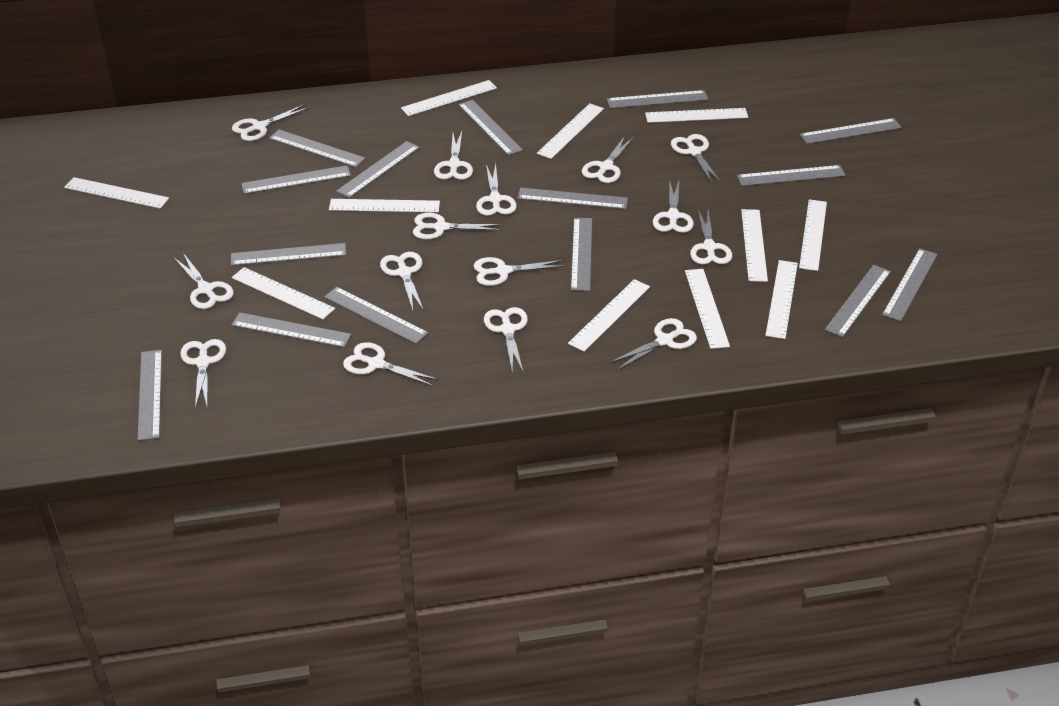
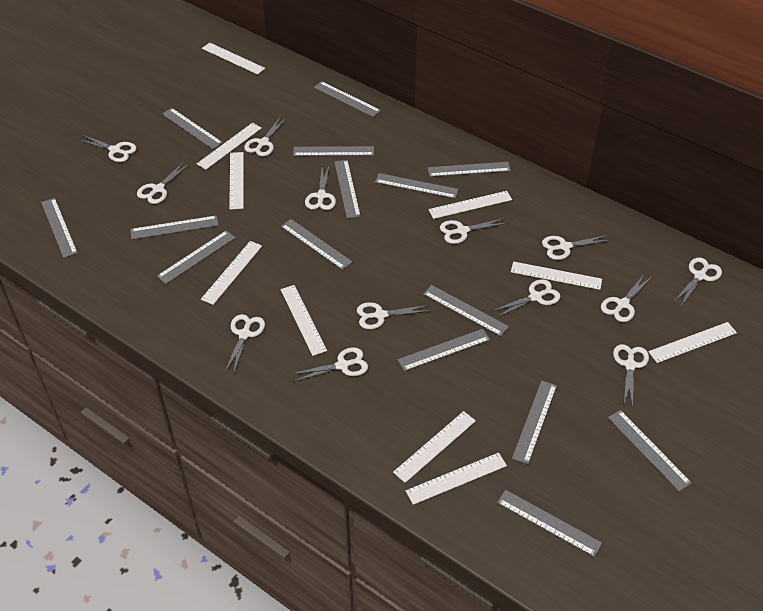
white ruler: [64,177,169,209] [232,267,335,319] [329,199,440,212] [401,80,497,116] [537,103,604,159] [568,279,650,352] [645,108,748,123] [685,269,730,349] [741,209,768,282] [765,260,798,339] [799,199,827,271] = 11 -> [197,123,262,170] [201,241,262,305] [202,43,265,75] [229,152,244,210] [280,285,327,356] [393,411,476,483] [406,453,507,505] [429,191,512,219] [511,261,602,290] [648,322,737,363] = 10
white scissors: [174,253,234,309] [180,339,226,408] [232,104,309,141] [343,342,438,386] [380,252,424,311] [413,213,502,239] [434,132,473,180] [474,257,566,286] [476,163,517,216] [484,307,528,373] [582,136,634,183] [610,318,697,370] [652,179,694,233] [671,134,721,183] [690,210,732,264] = 15 -> [77,134,137,162] [137,162,190,204] [225,314,265,375] [244,116,287,157] [292,347,368,382] [305,164,336,210] [357,302,429,329] [440,218,507,244] [493,279,560,318] [542,235,611,260] [601,275,652,322] [613,344,649,407] [674,257,722,306] = 13

